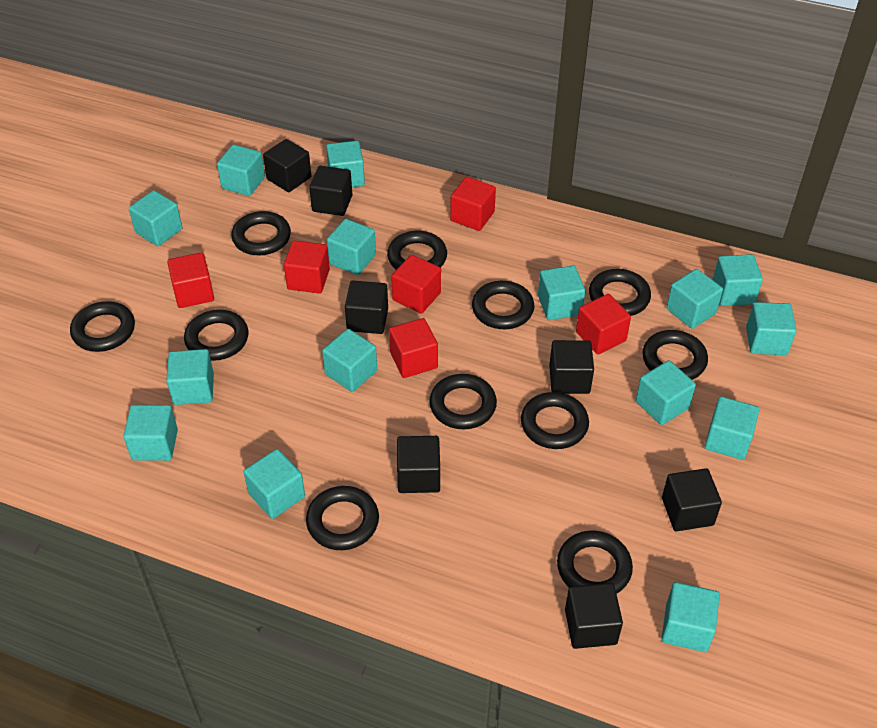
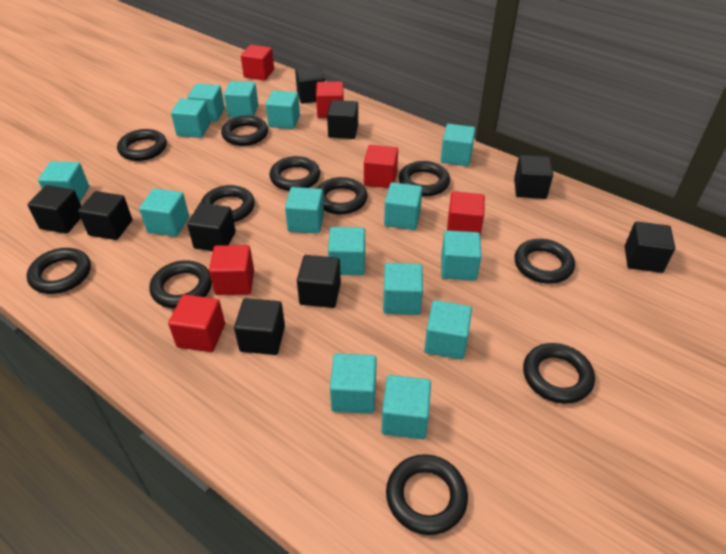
black cube: [263,139,311,192] [309,166,352,216] [345,281,388,334] [397,436,440,493] [549,340,594,394] [565,583,623,649] [662,468,722,531] = 7 -> [27,185,81,234] [78,191,132,240] [187,203,236,251] [234,298,285,355] [295,66,325,104] [297,255,341,308] [327,100,358,139] [514,155,553,199] [625,221,675,273] = 9

